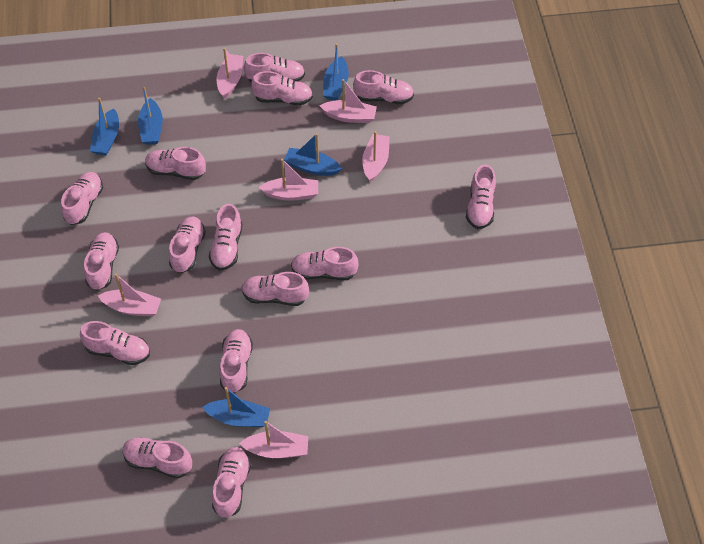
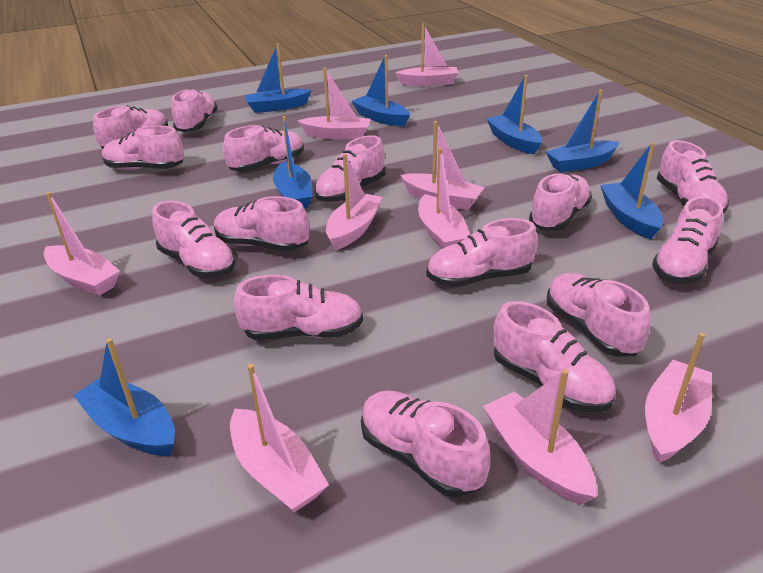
blue boat: [90,98,119,156] [138,87,163,145] [202,387,270,427] [284,133,342,176] [323,43,349,101] = 5 -> [73,338,175,456] [244,44,311,113] [273,116,313,209] [351,55,410,126] [487,75,542,154] [546,90,619,172] [600,142,663,239] = 7
pink boat: [98,274,161,316] [217,48,243,99] [239,421,308,458] [258,159,318,201] [320,79,377,123] [362,131,390,182] = 6 -> [43,192,120,296] [230,364,329,512] [298,68,371,139] [326,154,383,250] [395,23,459,86] [400,121,484,210] [418,148,470,249] [483,369,597,505] [645,332,712,463] = 9

